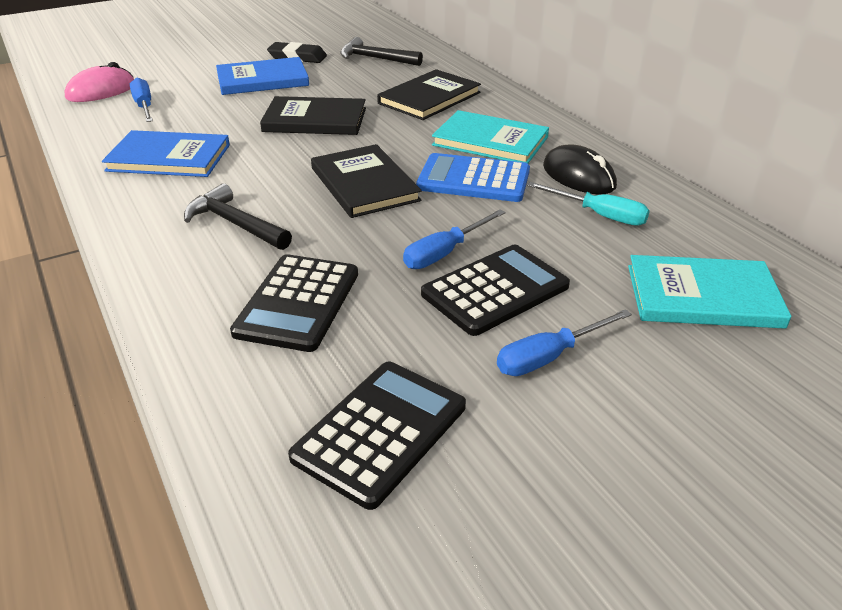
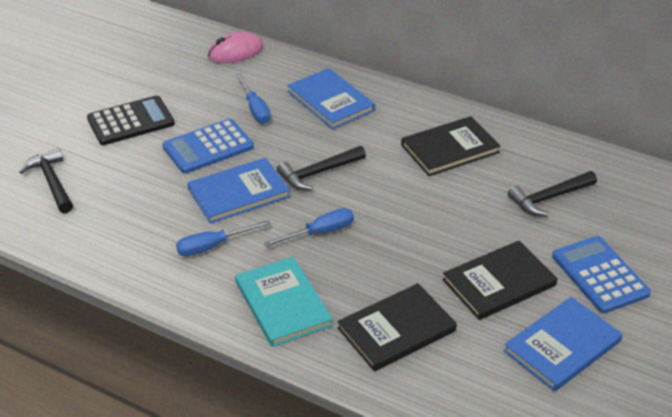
black calculator: [230,254,358,352] [288,362,466,510] [421,245,570,336] = 3 -> [87,95,175,145] = 1
black eraser: [267,42,327,63] = 1 -> none = 0
black hammer: [184,183,292,250] [340,37,423,66] = 2 -> [19,148,73,213] [277,146,366,190] [507,171,597,217] = 3
black mouse: [543,144,617,194] = 1 -> none = 0
blue book: [102,130,230,177] [216,57,309,95] = 2 -> [188,158,290,224] [287,68,375,129] [504,297,623,392] = 3
blue calculator: [416,153,530,202] = 1 -> [162,119,254,174] [552,236,651,314] = 2
turquoise book: [432,110,549,163] [628,255,791,329] = 2 -> [235,257,333,347] = 1
turquoise screwdriver: [527,182,650,226] = 1 -> none = 0

